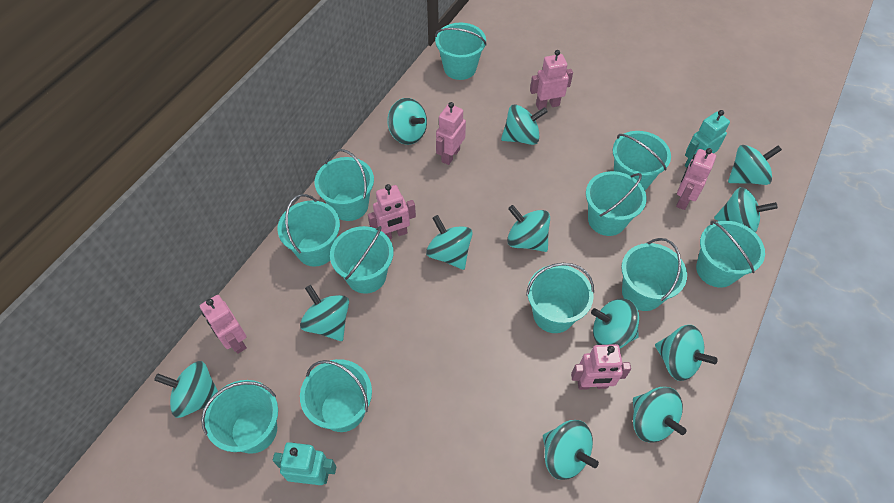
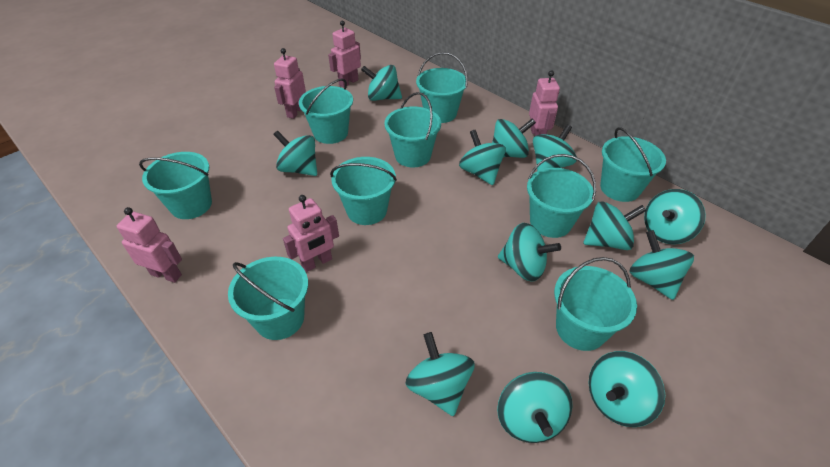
pink robot: [200,295,247,354] [368,184,416,239] [436,102,466,165] [530,50,573,110] [571,344,631,390] [676,148,716,210] = 6 -> [117,207,182,283] [274,48,306,119] [283,195,339,272] [328,21,361,88] [529,71,560,136] = 5
turquoise bucket: [201,380,278,454] [278,194,340,267] [300,359,372,432] [315,149,374,221] [330,226,393,294] [435,23,487,80] [526,263,594,333] [586,171,646,236] [613,131,671,190] [621,238,687,311] [696,221,765,288] = 11 -> [139,152,212,219] [228,257,308,340] [299,78,353,144] [330,157,397,225] [384,92,441,167] [416,52,468,123] [527,154,596,238] [554,257,637,351] [600,127,666,202] = 9
turquoise robot: [273,442,336,485] [685,110,730,168] = 2 -> none = 0

